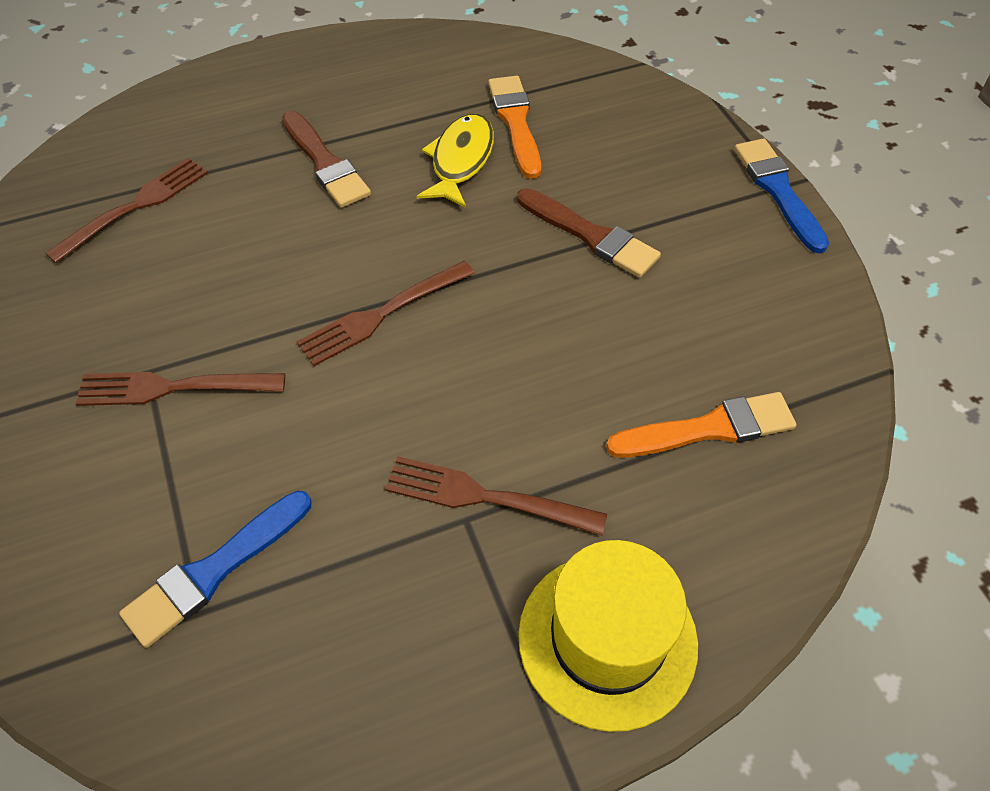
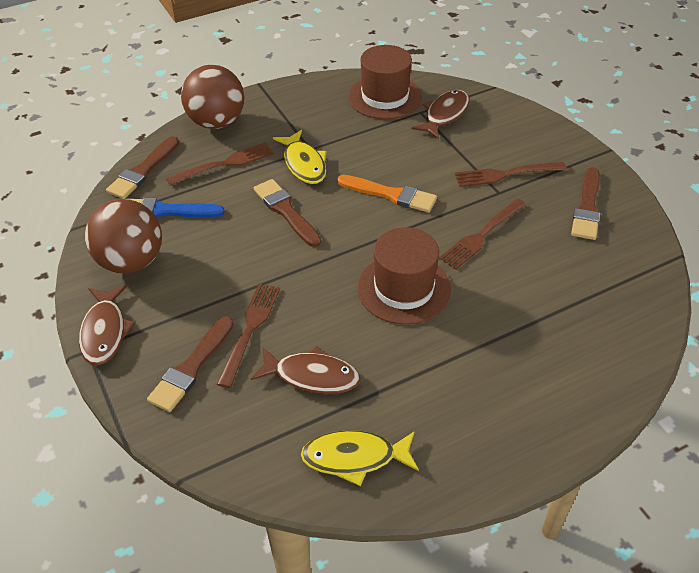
blue brush: [119,491,311,648] [734,139,829,253] = 2 -> [128,198,224,218] = 1
brown ball: none = 0 -> [85,199,162,273] [181,65,244,129] = 2
brown brush: [282,111,371,208] [517,188,661,278] = 2 -> [106,136,179,199] [147,316,234,412] [254,179,321,247] [571,167,600,240] = 4
brown fish: none = 0 -> [79,285,135,365] [251,346,361,394] [411,90,469,139] = 3
brown hat: none = 0 -> [348,45,422,119] [357,227,451,325] = 2
orange brush: [488,76,541,179] [606,392,796,458] = 2 -> [337,175,437,212] = 1
yellow fish: [417,114,494,208] = 1 -> [273,130,326,184] [301,430,419,486] = 2
yellow hat: [518,540,698,732] = 1 -> none = 0

